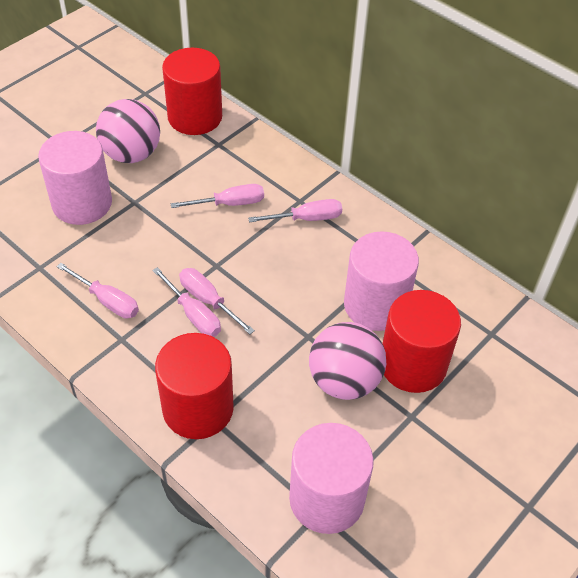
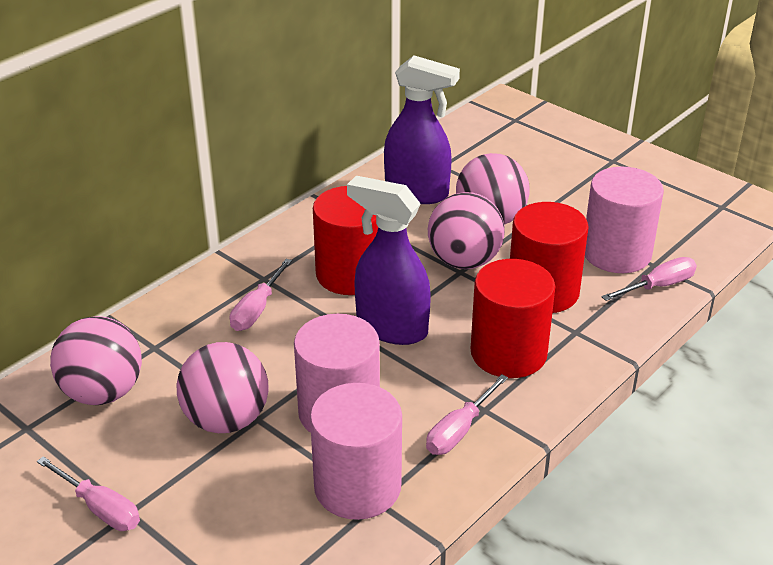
pink ball: [96,99,160,163] [309,322,386,400] = 2 -> [50,316,142,405] [177,342,269,433] [428,192,505,269] [456,153,529,225] = 4
pink screwdriver: [57,263,139,319] [152,267,221,337] [171,184,264,208] [179,268,255,334] [248,199,342,223] = 5 -> [37,456,140,531] [230,259,292,331] [426,374,508,455] [601,257,697,301] = 4
purple spray bottle: none = 0 -> [347,176,431,345] [384,56,460,204] = 2

